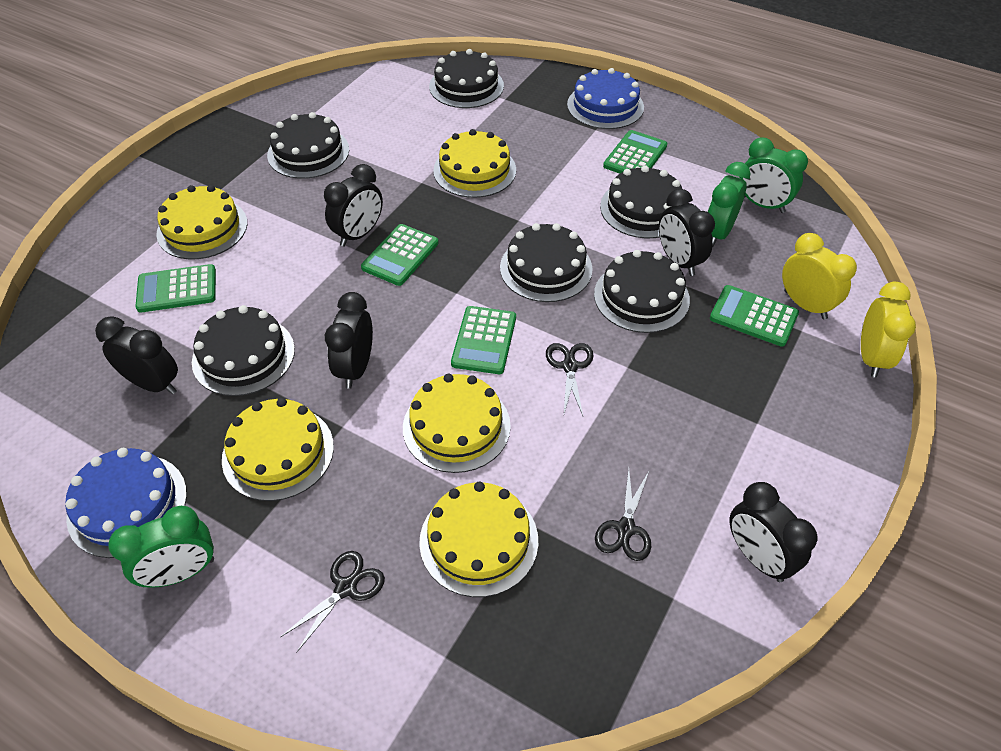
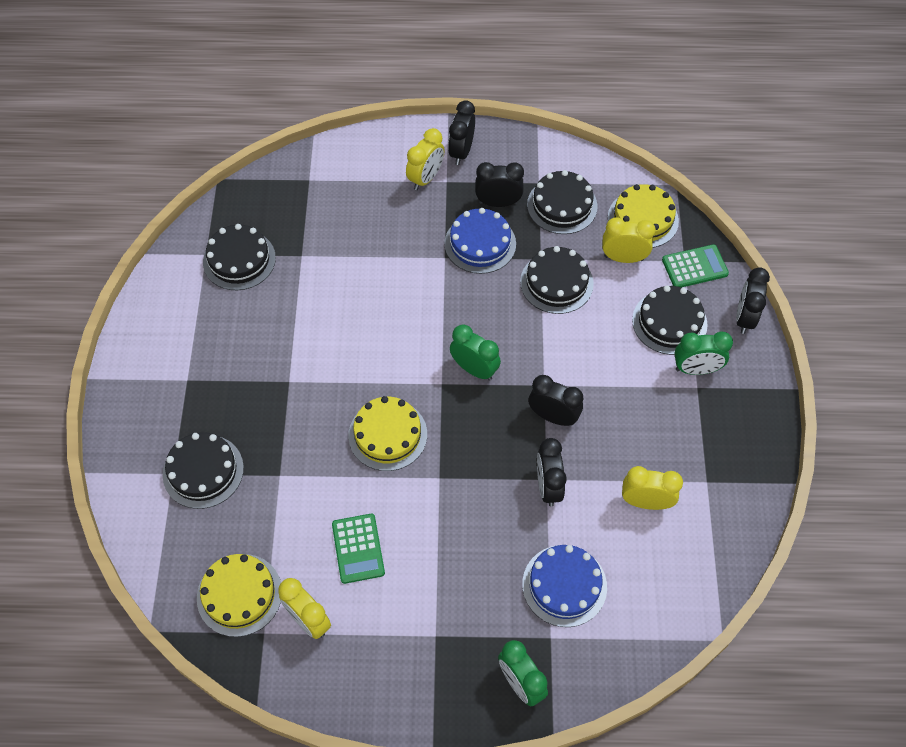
black cake: [192,305,295,396] [267,112,349,179] [429,49,504,108] [500,223,593,302] [594,250,690,333] [600,166,682,239] = 6 -> [163,432,244,509] [203,224,276,290] [520,246,594,314] [527,170,598,234] [632,285,708,355] = 5
black scissors: [281,551,385,653] [546,343,594,416] [595,468,651,561] = 3 -> none = 0
green calculator: [135,264,216,313] [361,224,439,286] [451,306,516,374] [603,130,667,174] [710,285,799,347] = 5 -> [332,514,385,584] [662,244,729,288] = 2
yellow cake: [156,185,247,259] [222,398,334,501] [403,374,511,473] [419,482,538,597] [433,129,516,198] = 5 -> [197,554,281,637] [348,396,427,471] [608,184,679,248] = 3
yellow clock: [782,233,857,320] [861,282,916,378] = 2 -> [278,578,331,639] [406,128,445,190] [602,217,656,263] [622,466,683,510] = 4

